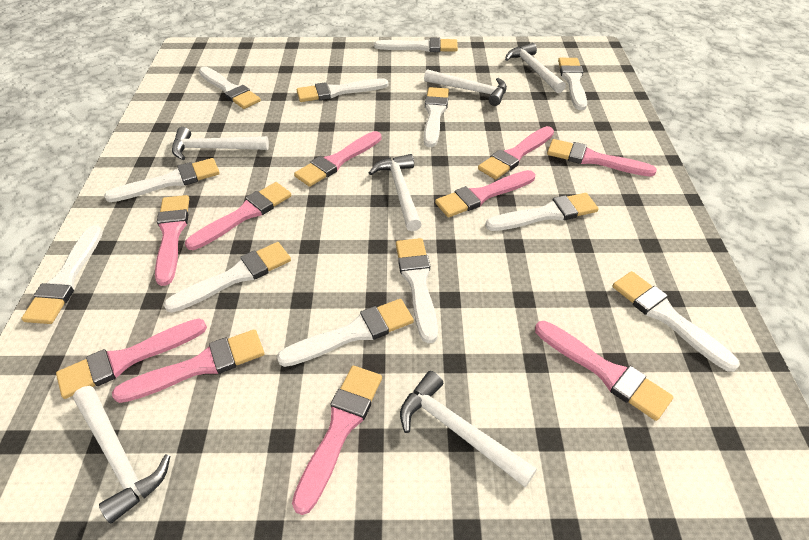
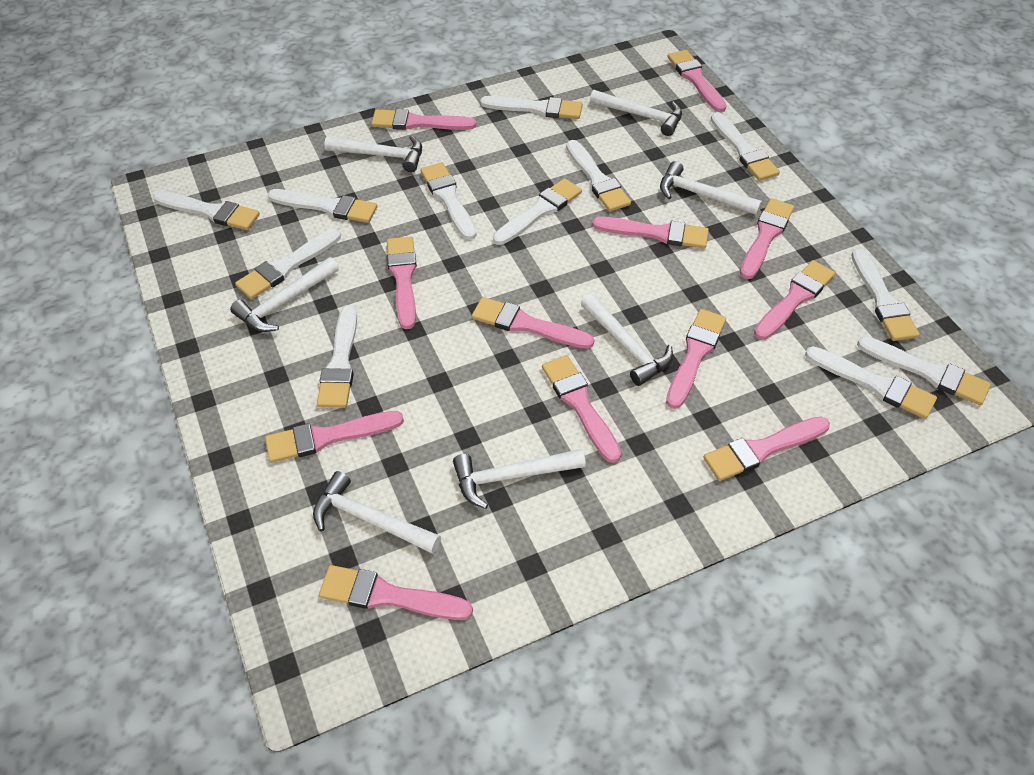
pink brush: [56,319,207,399] [112,329,264,403] [155,195,189,286] [185,182,291,250] [292,366,382,515] [294,131,381,187] [435,170,535,218] [478,126,554,180] [535,321,673,421] [547,139,657,177] = 10 -> [265,411,404,463] [319,565,473,620] [371,109,476,130] [387,237,417,329] [472,297,594,349] [542,355,621,463] [592,217,709,249] [666,309,726,409] [667,50,727,112] [703,416,830,481] [740,198,794,279] [754,260,835,340] = 12
white hammer: [73,386,170,523] [172,127,269,160] [369,154,422,231] [400,371,537,487] [424,69,507,106] [505,43,566,93] = 6 -> [230,257,339,332] [313,471,441,554] [325,135,422,172] [453,449,586,509] [581,294,673,386] [590,90,682,136] [660,161,762,215] = 7

